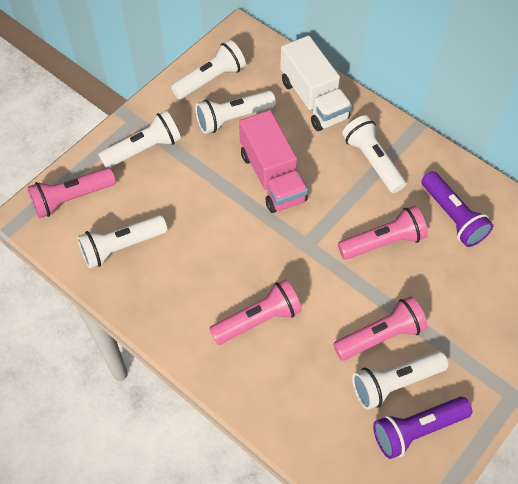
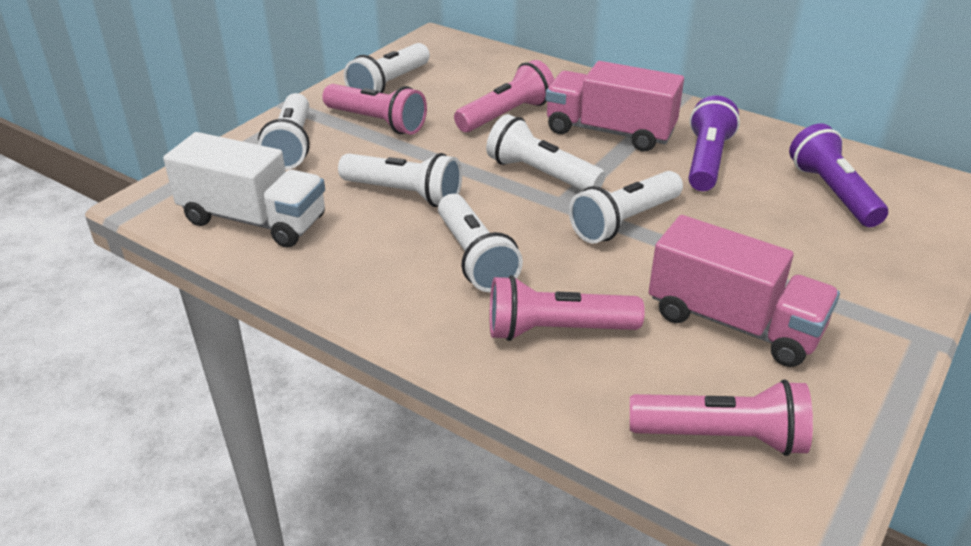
pink truck: [239,110,308,213] = 1 -> [545,61,684,152] [649,215,840,367] = 2

